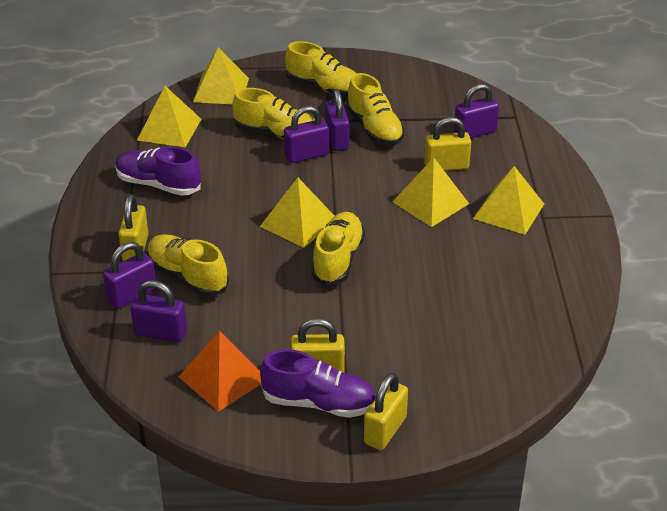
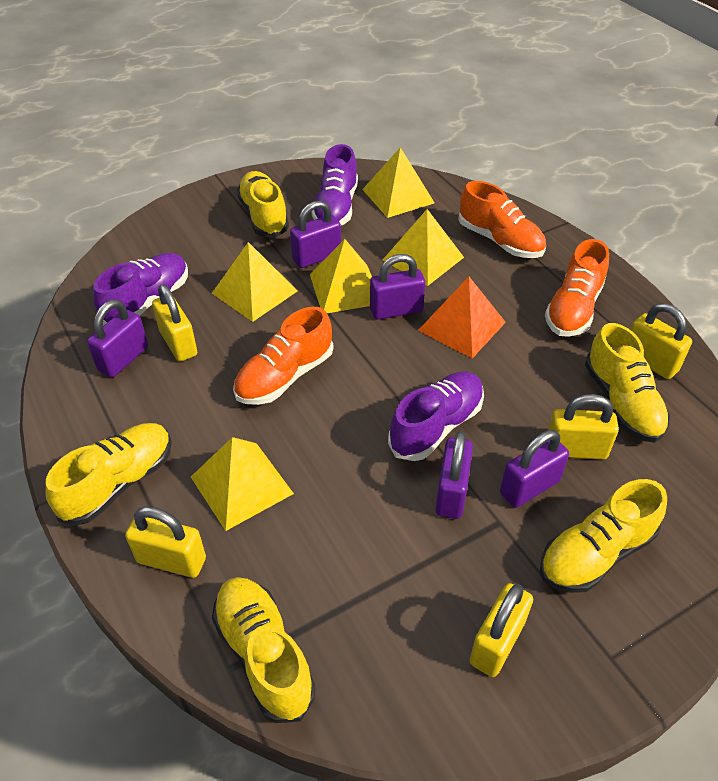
orange shoe: none = 0 -> [233,307,333,405] [458,181,546,258] [545,239,609,337] = 3
purple shoe: [115,146,201,196] [260,349,376,418] = 2 -> [93,253,188,325] [312,144,358,225] [388,372,484,461] = 3
yellow padlock: [119,194,149,261] [291,318,345,373] [364,373,408,450] [424,117,471,171] = 4 -> [125,506,206,578] [152,284,197,362] [470,583,533,677] [548,394,619,460] [631,303,692,379] = 5

